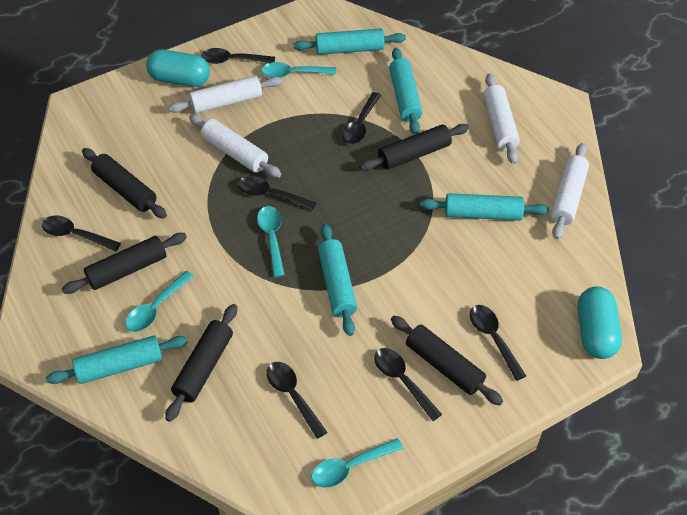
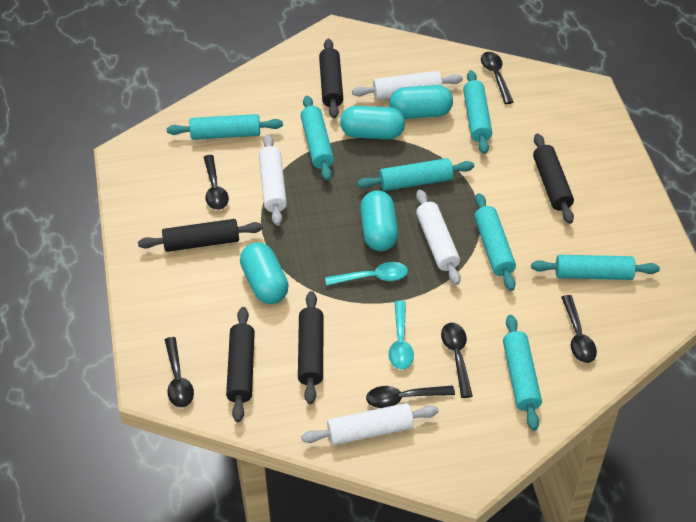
black spoon: [42,216,121,251] [201,48,275,64] [238,176,316,211] [266,362,328,439] [342,92,381,144] [374,348,442,421] [469,305,526,381] = 7 -> [165,337,194,407] [204,155,229,210] [366,385,455,408] [441,323,473,398] [481,52,513,104] [561,295,597,363] = 6
turquoise capsule: [146,49,210,87] [578,286,622,359] = 2 -> [240,242,289,304] [340,106,405,139] [360,190,398,251] [389,85,453,119] = 4
turquoise rolling pin: [46,336,188,384] [294,28,406,55] [318,224,357,336] [389,48,422,135] [420,193,549,220] = 5 -> [167,114,283,140] [300,96,334,181] [357,158,474,191] [463,70,492,154] [474,193,516,291] [503,315,542,430] [531,255,660,280] = 7
turquoise spoon: [125,271,194,332] [257,206,285,277] [261,62,336,78] [311,438,403,488] = 4 -> [325,262,408,286] [388,301,414,370] = 2

